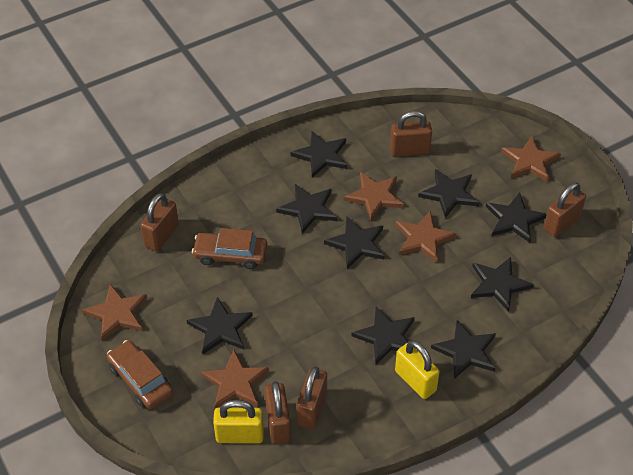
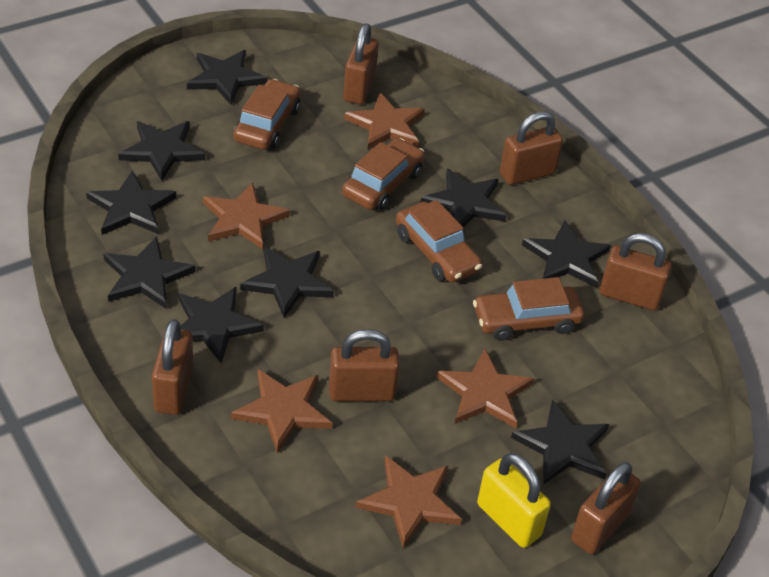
brown car: [107,340,173,409] [192,228,267,269] = 2 -> [234,79,301,150] [342,138,425,210] [396,200,482,283] [473,277,584,341] = 4
brown padlock: [140,193,179,251] [265,381,291,444] [297,366,327,429] [390,111,432,157] [544,182,586,237] = 5 -> [152,319,193,415] [329,329,400,401] [343,24,379,104] [500,111,563,185] [571,462,641,554] [599,233,672,311] = 6
yellow padlock: [213,400,264,443] [395,340,440,399] = 2 -> [477,453,551,548] = 1

